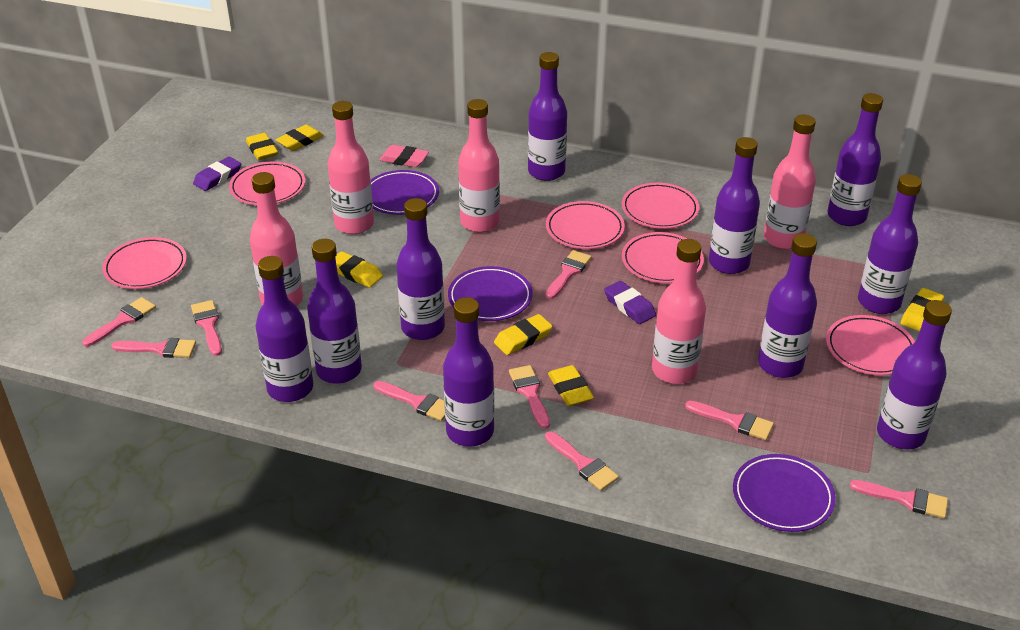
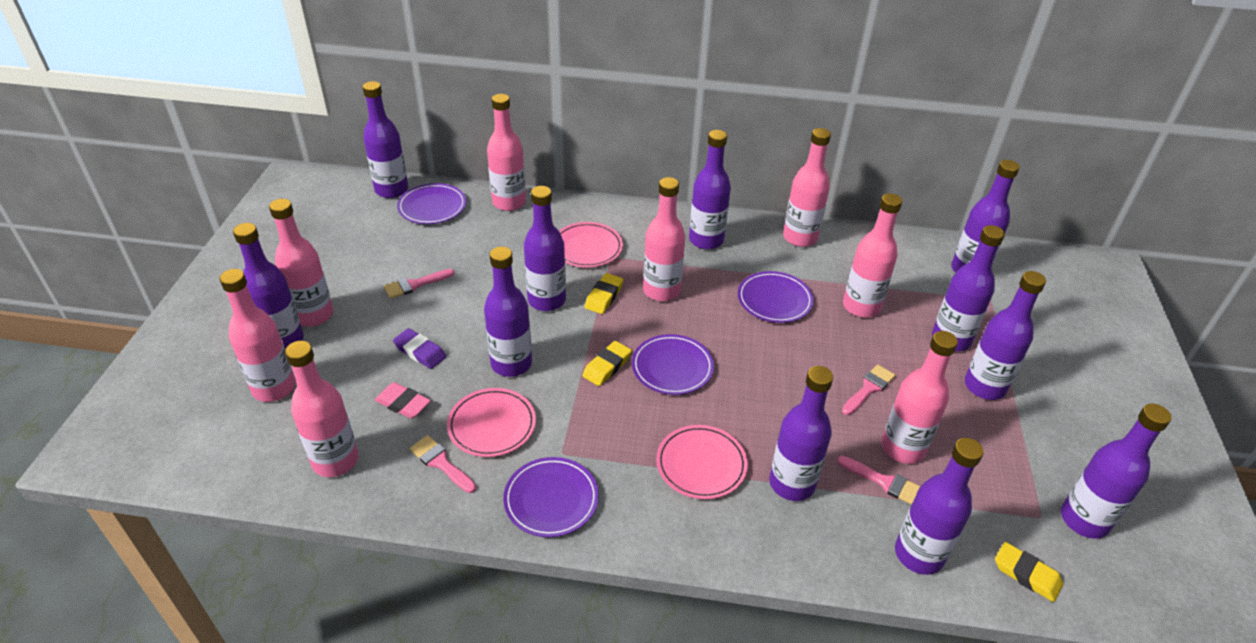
pink bottle: [250,172,303,306] [328,101,374,234] [458,99,500,232] [652,239,706,384] [764,115,816,249] = 5 -> [219,269,296,402] [269,199,334,327] [285,341,359,477] [487,94,526,211] [643,177,685,301] [783,128,831,247] [843,193,902,318] [881,331,958,464] = 8
pink brush: [82,297,156,347] [111,338,196,358] [191,300,222,356] [373,381,445,421] [509,365,550,429] [545,431,619,491] [546,250,592,299] [685,401,774,440] [850,480,948,519] = 9 -> [384,269,455,299] [410,435,476,493] [837,456,920,504] [842,364,895,415] = 4
pink plate: [102,237,187,289] [229,162,305,205] [546,201,625,249] [622,183,699,229] [622,232,704,283] [826,315,915,375] = 6 -> [447,388,536,457] [559,222,623,268] [656,425,748,499] = 3
purple bottle: [256,256,313,402] [307,239,362,384] [396,198,445,340] [443,297,494,447] [528,52,567,181] [709,137,760,274] [758,233,817,378] [827,93,883,226] [858,174,922,314] [877,300,952,449] = 10 -> [233,223,304,350] [363,81,408,198] [484,246,532,377] [524,186,566,311] [689,130,731,249] [769,366,833,501] [895,438,984,575] [932,225,1005,351] [951,160,1020,273] [964,271,1046,400] [1061,403,1171,539] = 11
purple eraser: [193,157,241,191] [604,281,656,324] = 2 -> [393,328,446,369] = 1
purple plate: [371,170,439,215] [448,266,533,321] [733,454,836,532] = 3 -> [397,183,466,224] [503,457,599,537] [632,334,714,395] [738,271,814,323] = 4
yellow eraser: [246,133,278,160] [275,125,324,151] [335,251,383,288] [494,314,552,355] [548,365,594,406] [901,288,944,332] = 6 -> [582,341,632,386] [584,273,623,314] [995,542,1063,602] = 3

